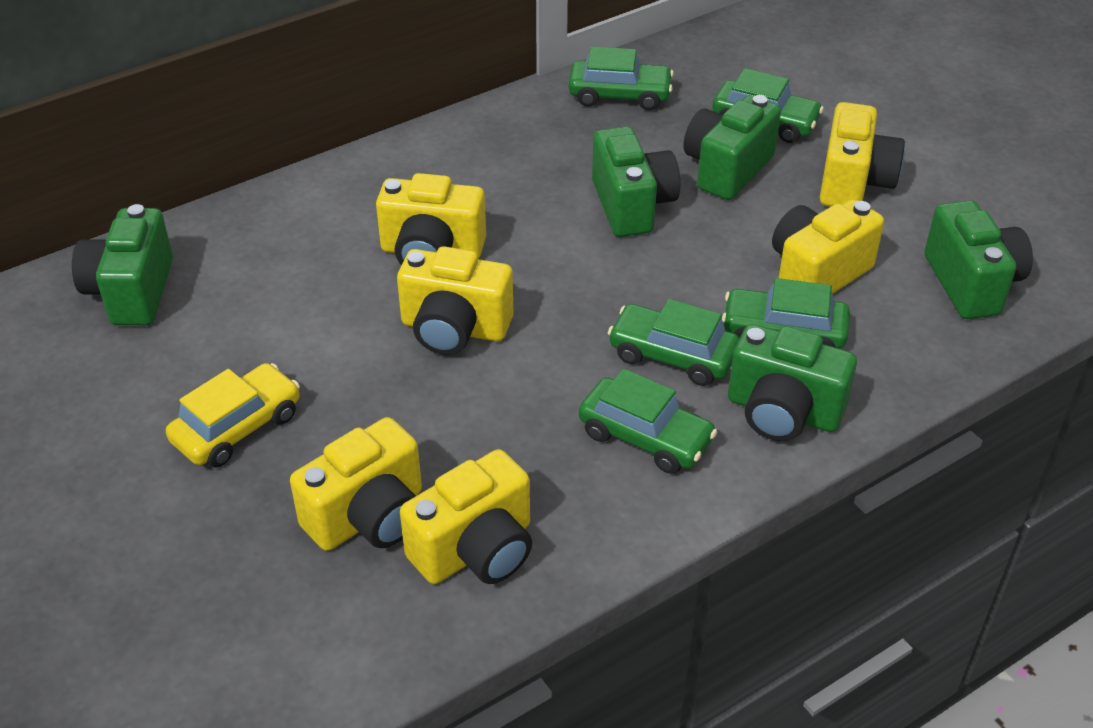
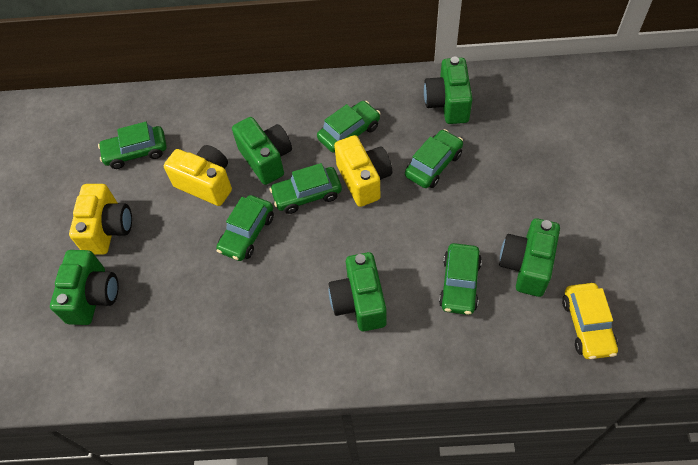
green car: [568,47,674,110] [579,369,717,474] [608,299,740,386] [712,68,824,143] [722,278,850,348] = 5 -> [98,122,167,169] [216,195,274,261] [270,163,342,214] [317,101,380,153] [405,129,463,188] [439,243,482,315] = 6
yellow camera: [290,417,422,551] [376,173,486,265] [397,246,514,355] [400,449,532,584] [772,199,884,294] [820,102,905,207] = 6 -> [69,184,132,255] [164,145,232,206] [334,135,392,207] = 3

